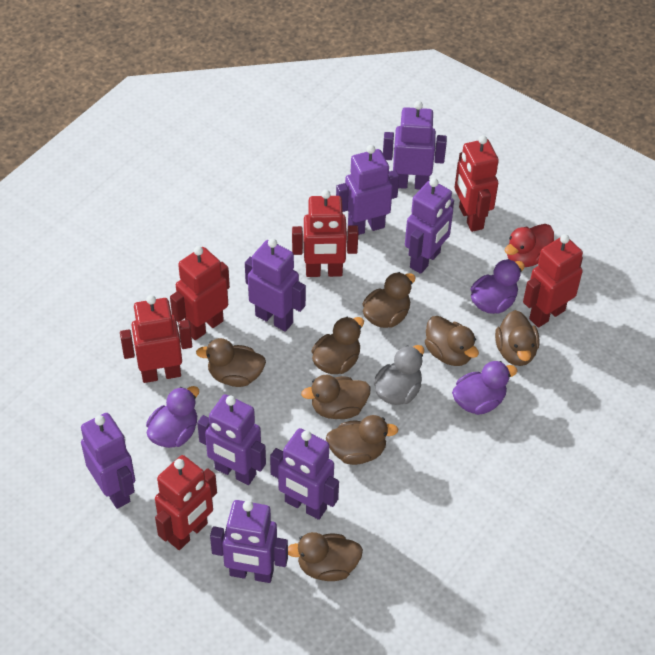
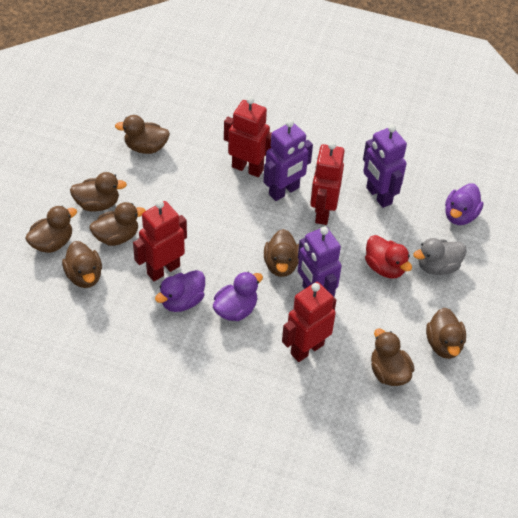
purple robot: [81,413,135,509] [197,394,266,485] [210,500,288,583] [245,238,306,332] [270,428,339,520] [336,145,399,235] [383,101,447,189] [405,178,454,274] = 8 -> [263,120,313,201] [298,227,342,297] [363,125,407,208] = 3
red robot: [120,295,192,383] [155,455,217,550] [170,246,230,340] [292,190,359,277] [455,135,499,232] [523,234,583,327] = 6 -> [133,200,187,281] [224,97,272,177] [282,282,336,362] [310,142,345,225] = 4

